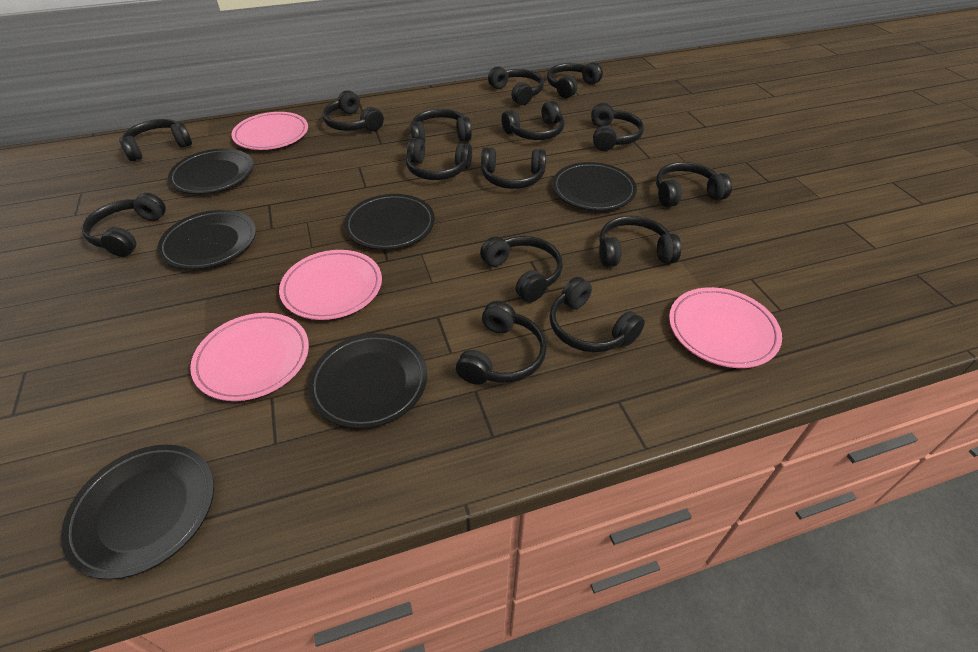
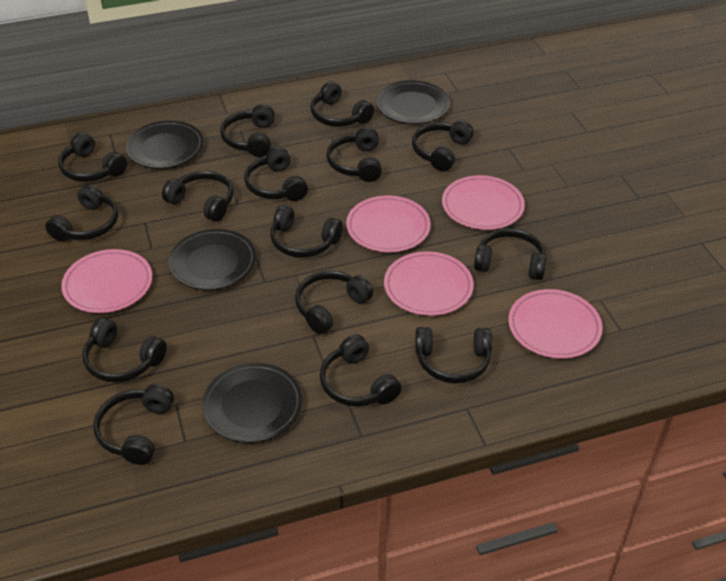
black plate: [61,445,214,579] [157,210,256,270] [168,148,254,194] [308,333,427,429] [344,194,435,250] [552,162,637,211] = 6 -> [126,121,204,169] [168,229,256,290] [202,363,303,443] [376,80,450,124] = 4
pink plate: [190,313,309,401] [231,112,308,150] [279,250,382,320] [669,287,782,368] = 4 -> [61,249,152,313] [346,195,431,252] [384,251,474,316] [442,175,525,230] [508,289,602,359] = 5

